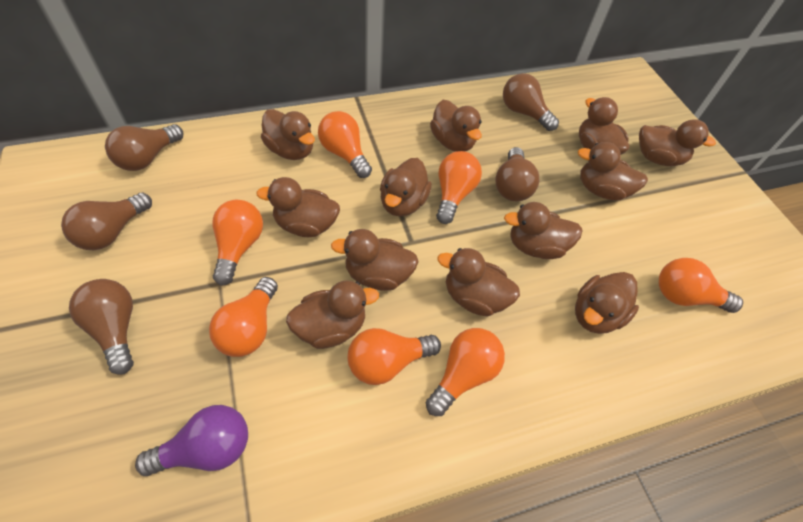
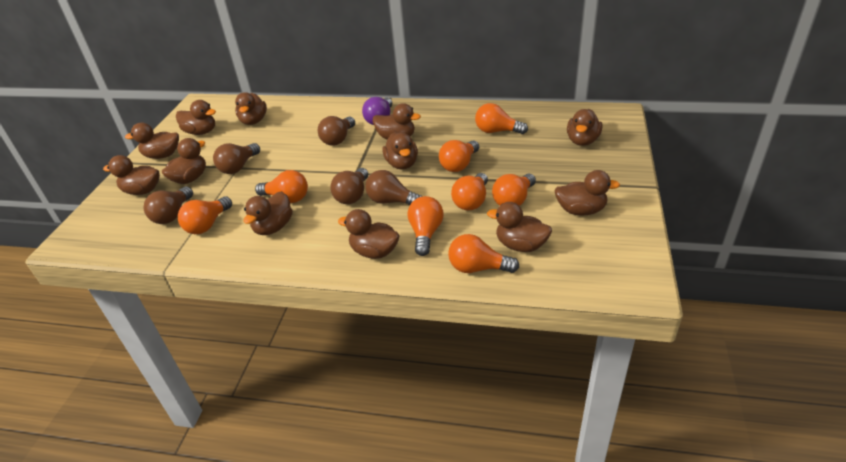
orange light bulb: [209,277,278,357] [212,200,263,286] [318,111,372,178] [347,328,441,385] [426,328,505,416] [436,151,482,224] [659,258,743,313] = 7 -> [178,196,232,234] [255,170,308,203] [408,196,443,256] [439,140,479,172] [448,234,519,273] [451,173,488,211] [475,103,528,134] [492,173,536,206] = 8

